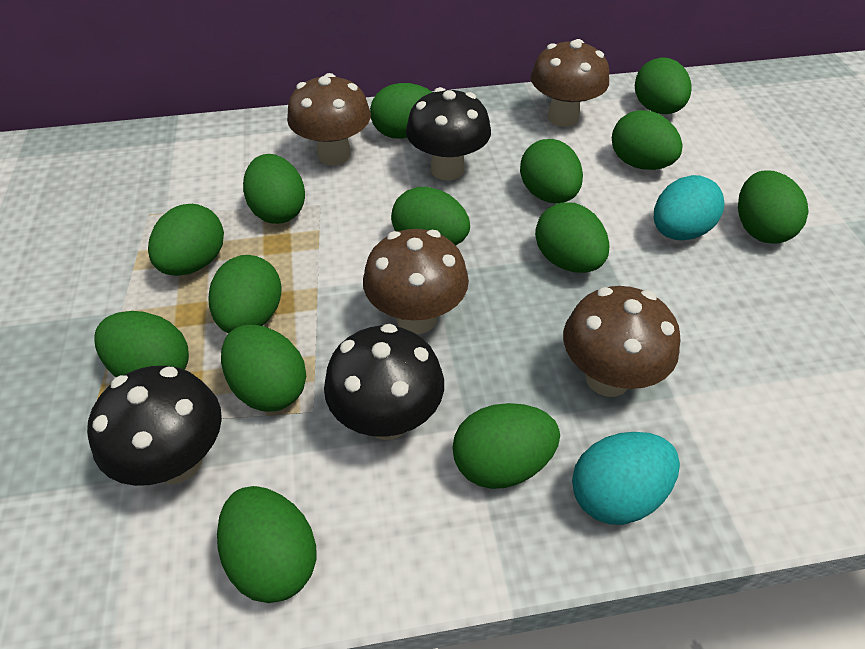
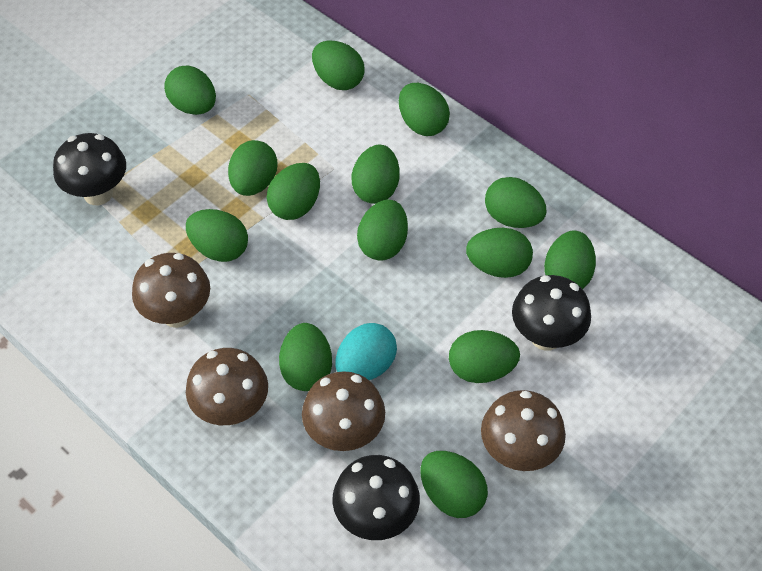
turquoise egg: [572,432,680,525] [654,175,724,240] = 2 -> [336,323,397,380] = 1

